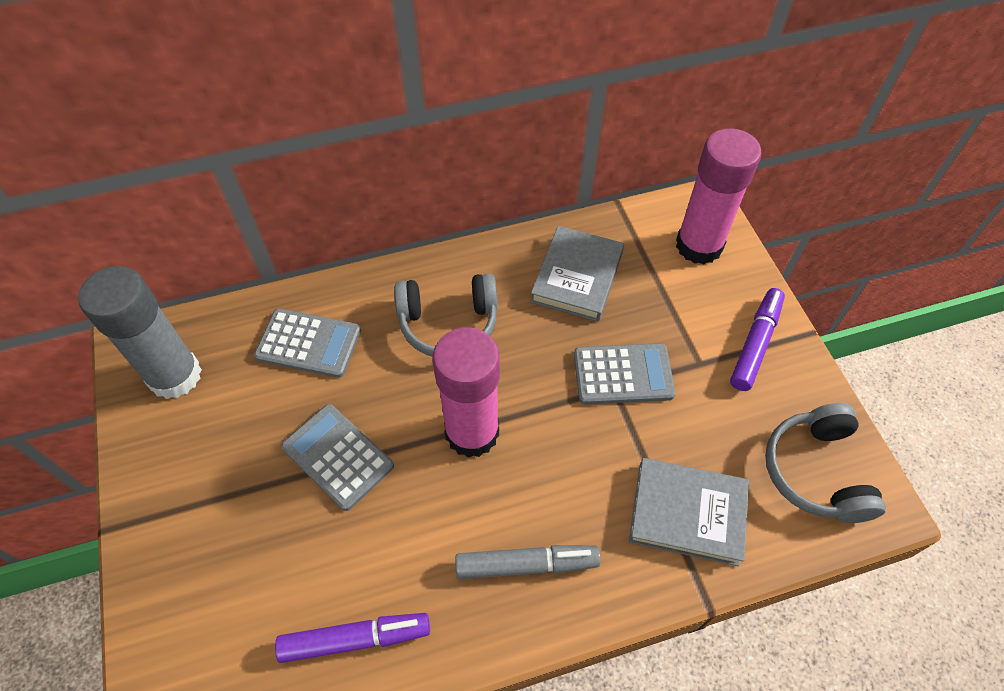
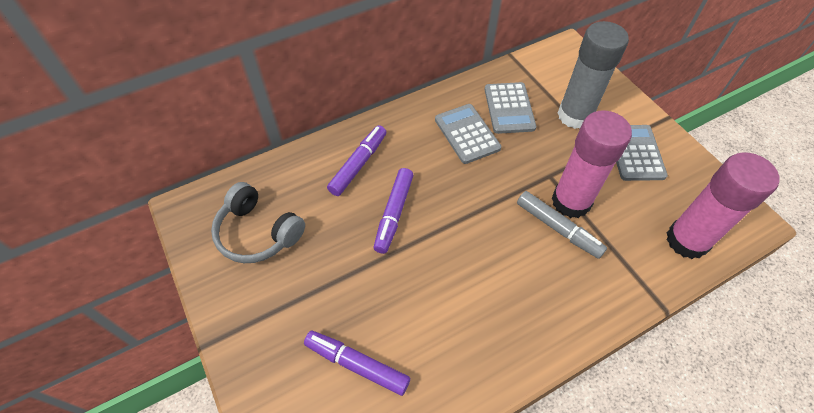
grey book: [530,226,624,322] [629,458,749,566] = 2 -> none = 0
grey headphones: [394,273,498,357] [765,403,886,523] = 2 -> [211,182,305,263] = 1
purple marker: [275,613,430,663] [730,288,785,391] = 2 -> [304,331,410,396] [327,125,386,196] [373,168,414,254] = 3

